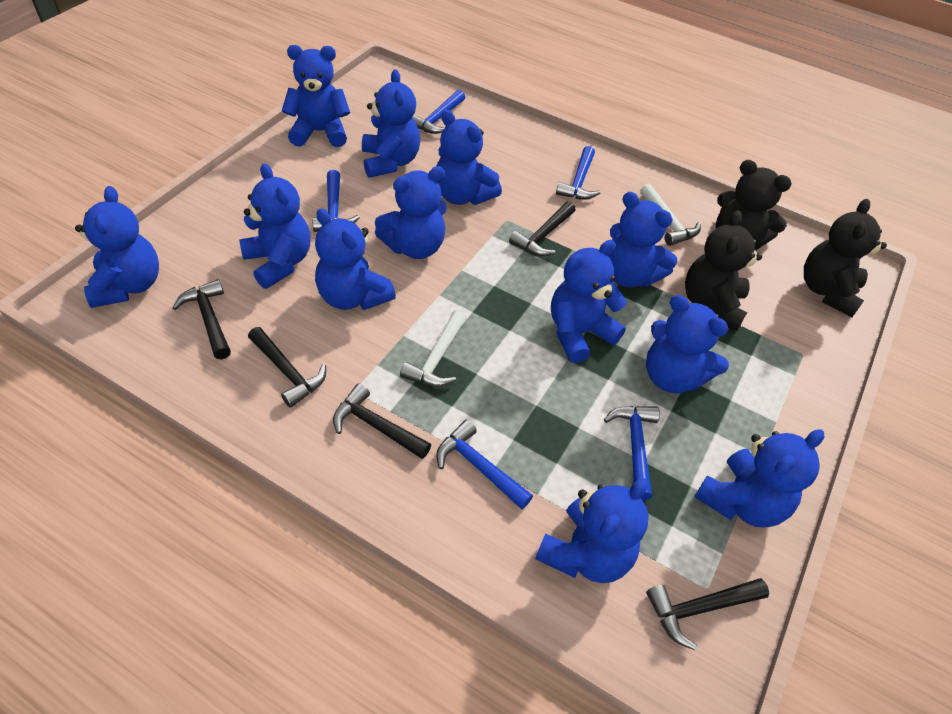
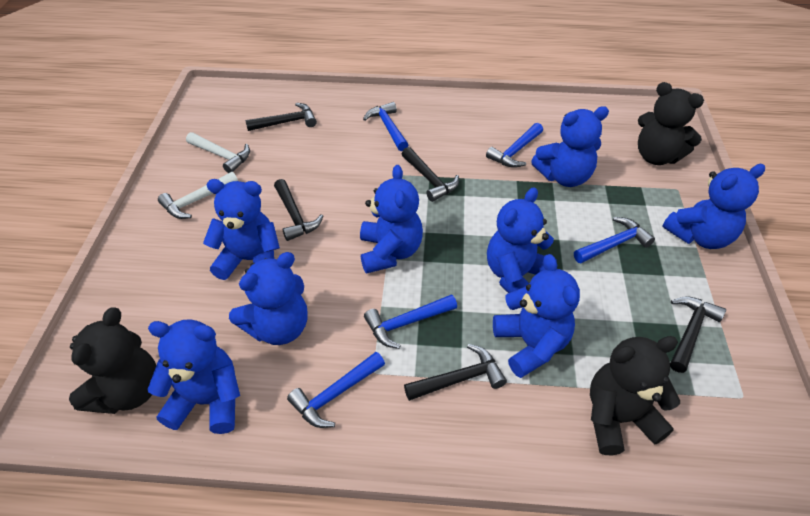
blue teddy bear: [75,186,159,308] [239,163,310,289] [282,45,350,147] [315,208,396,310] [362,69,420,178] [375,166,447,259] [436,110,502,205] [535,478,649,583] [551,240,627,363] [609,192,677,288] [646,295,729,393] [695,429,825,528] = 12 -> [147,319,240,434] [203,179,280,280] [229,252,308,345] [360,165,423,274] [487,187,557,293] [493,254,580,378] [531,106,609,187] [662,164,765,249] = 8

